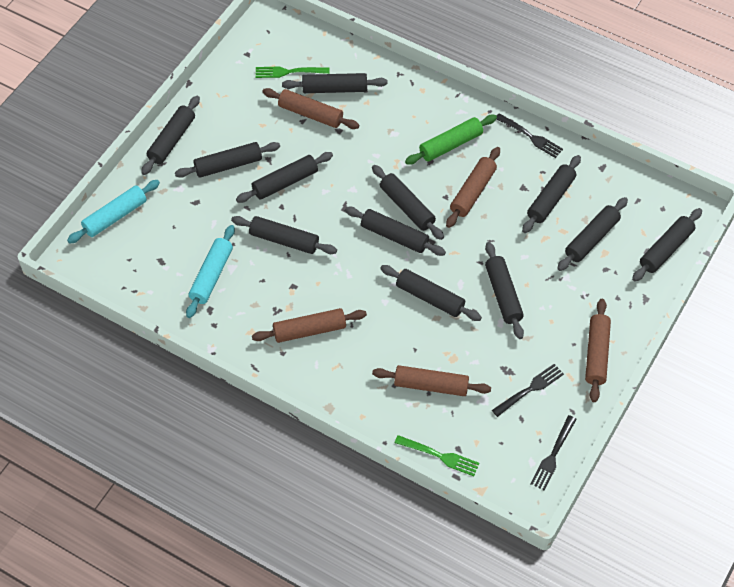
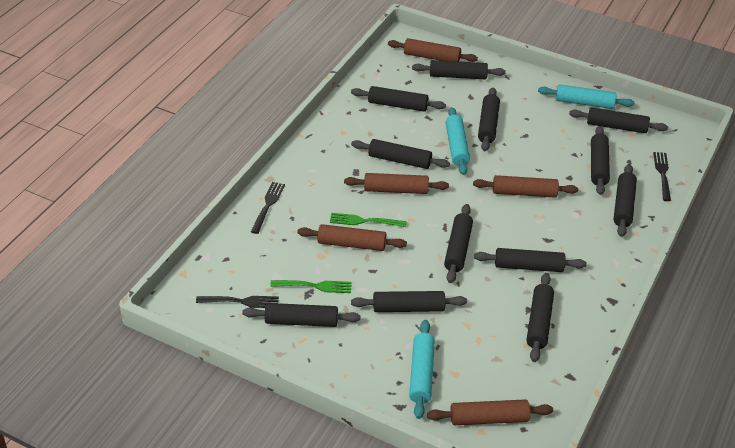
green rolling pin: [405,115,497,165] = 1 -> none = 0
turquoise rolling pin: [67,180,160,244] [186,225,235,318] = 2 -> [409,320,435,419] [446,107,470,175] [538,84,634,109] = 3

